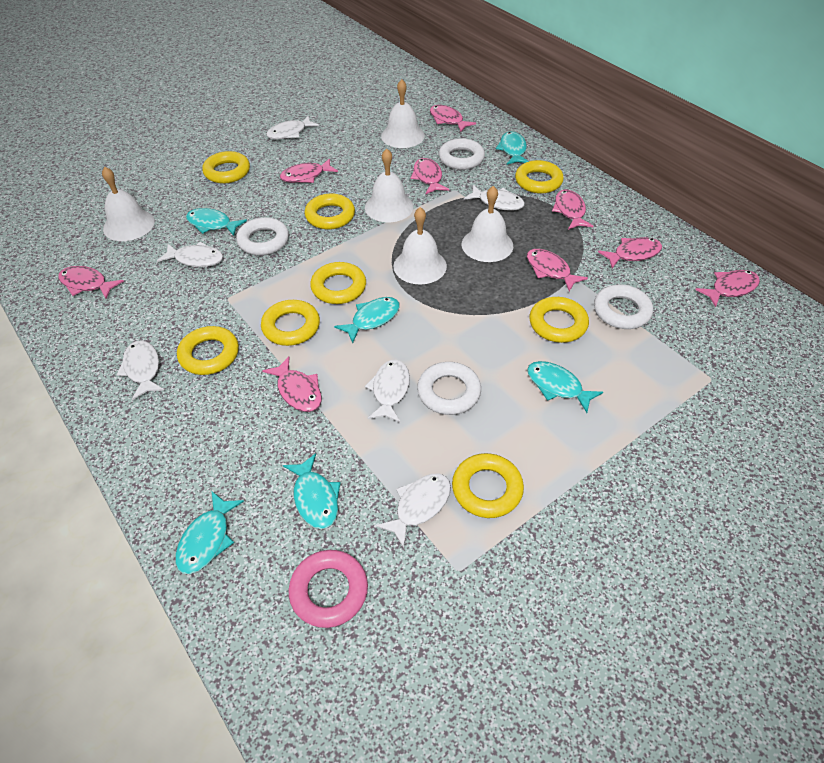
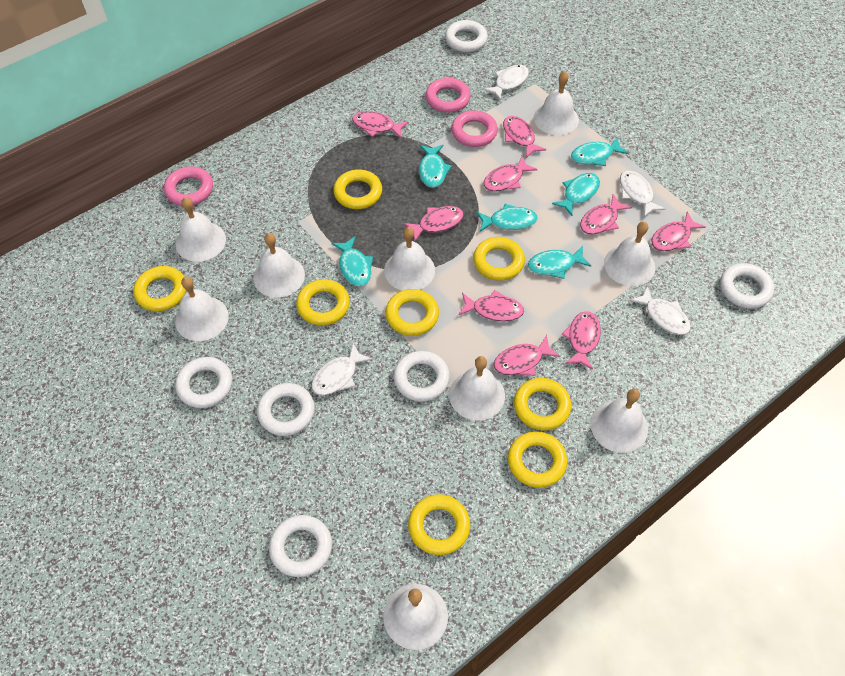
pink ring: [289,550,368,628] = 1 -> [164,167,213,206] [426,78,471,113] [451,110,498,147] = 3
white bell: [102,167,155,241] [365,148,414,222] [381,79,425,148] [393,207,447,284] [462,186,513,262] = 5 -> [175,277,229,341] [176,197,226,262] [253,233,305,298] [383,584,448,650] [384,227,435,291] [449,356,505,421] [534,71,579,135] [591,389,648,453] [604,222,655,286] = 9
white fish: [116,341,165,400] [157,242,223,267] [266,116,319,139] [365,359,410,422] [376,474,451,548] [464,185,525,211] = 6 -> [312,343,373,396] [483,65,529,101] [620,171,666,217] [630,286,691,335] = 4
white ring: [236,217,289,255] [417,362,481,415] [439,138,485,170] [594,285,653,329] = 4 -> [175,357,232,408] [257,383,315,436] [269,515,332,577] [394,351,450,402] [445,20,488,52] [720,263,774,309] = 6

